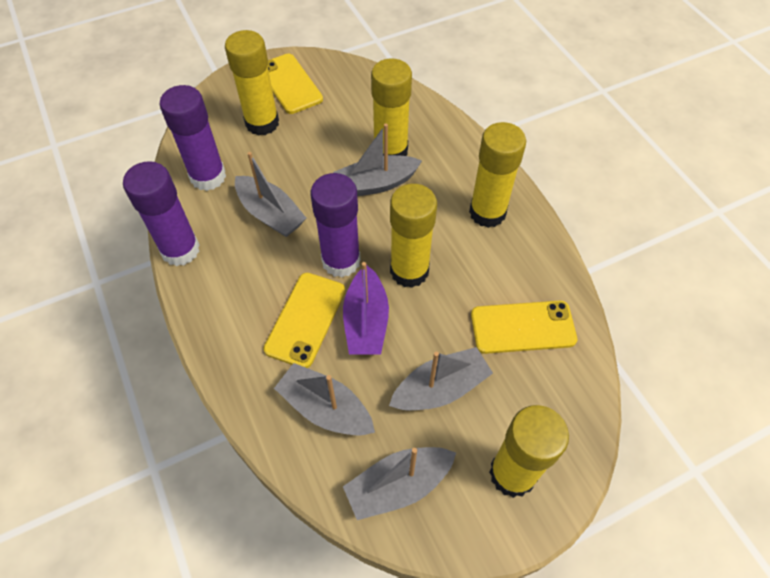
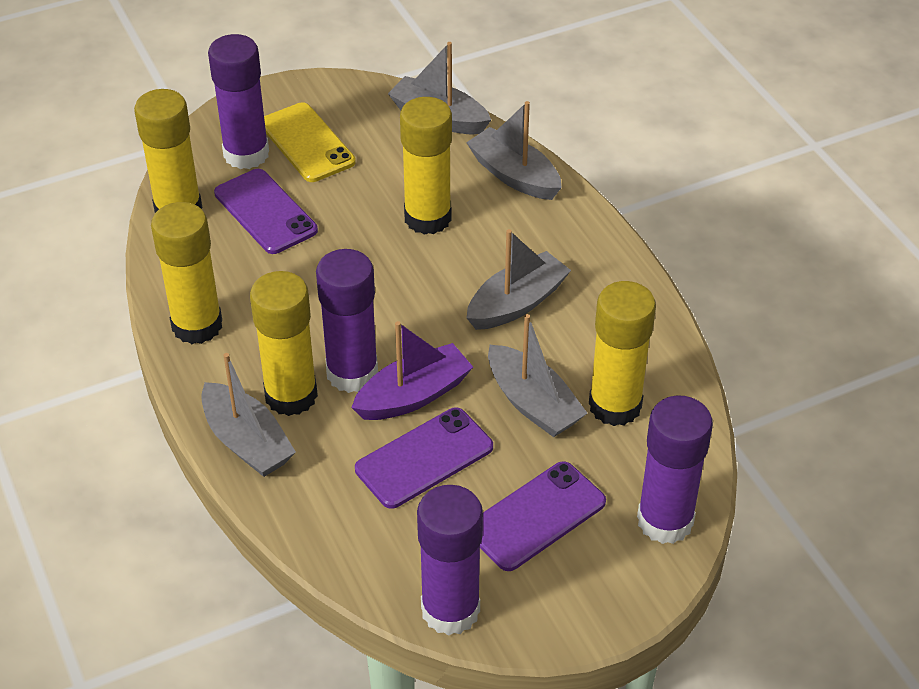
purple glue stick: [123,161,200,266] [160,85,226,191] [311,173,361,278] = 3 -> [208,34,269,169] [316,249,378,393] [417,485,483,635] [637,395,713,544] = 4
purple phone: none = 0 -> [214,169,318,254] [355,408,493,509] [480,461,606,571] = 3
yellow phone: [264,273,346,368] [268,54,323,114] [471,301,577,354] = 3 -> [264,102,356,182] = 1

